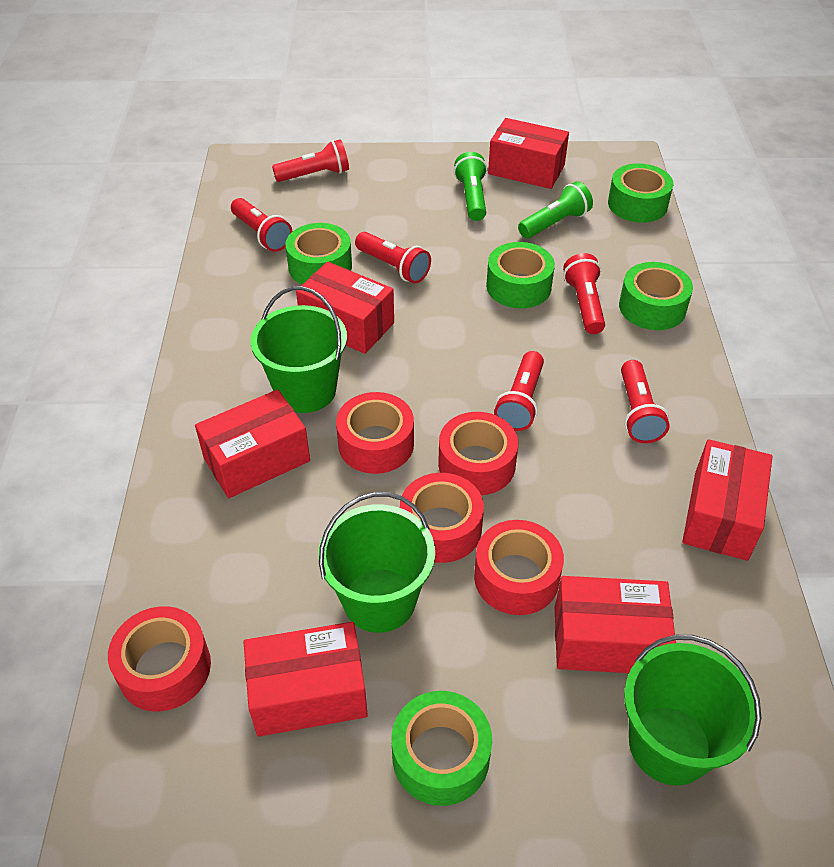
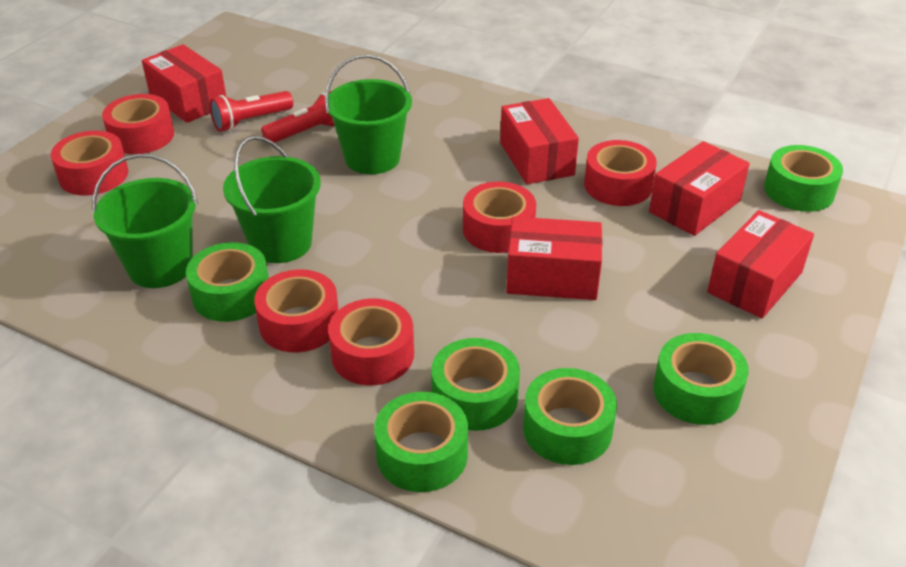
green flashlight: [454,152,487,221] [518,181,593,238] = 2 -> none = 0
green tape: [285,223,352,285] [392,691,492,806] [486,242,555,308] [608,163,674,223] [619,262,693,330] = 5 -> [186,242,269,322] [374,392,468,492] [431,338,520,431] [523,368,617,465] [653,333,749,425] [764,145,843,212] = 6
red box: [195,389,310,498] [244,622,368,737] [296,262,394,354] [488,118,569,189] [555,576,676,673] [682,439,773,561] = 6 -> [142,44,226,123] [500,98,579,184] [506,216,602,300] [649,141,750,236] [707,210,814,318] = 5
red flashlight: [231,198,292,252] [272,139,349,182] [355,232,431,284] [494,351,544,431] [563,253,605,334] [621,360,670,443] = 6 -> [210,91,293,132] [261,91,335,143] = 2
red tape: [108,606,211,711] [336,392,414,474] [400,473,484,563] [438,412,518,495] [474,520,564,615] = 5 -> [51,131,128,196] [102,94,174,154] [254,269,338,353] [328,298,414,386] [463,182,536,253] [584,140,657,206] = 6

